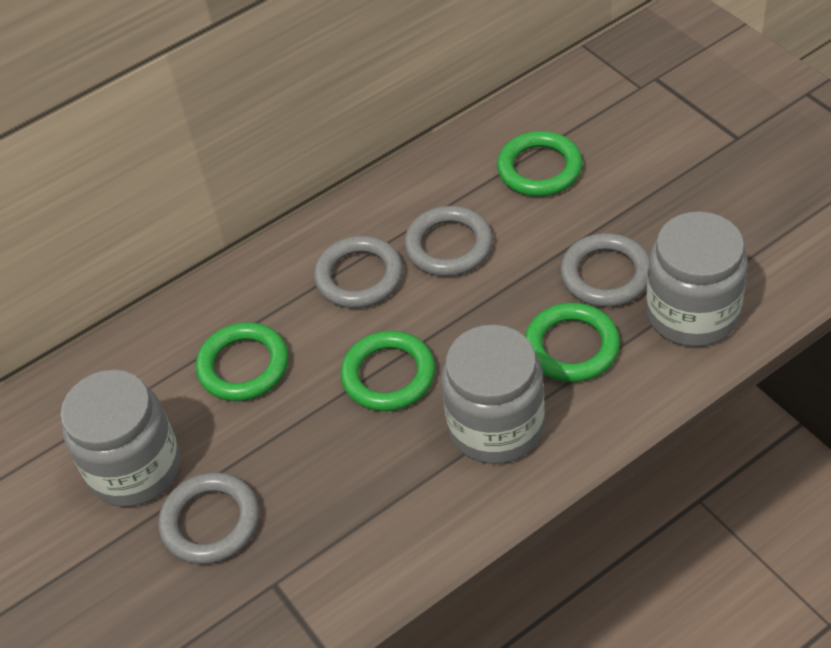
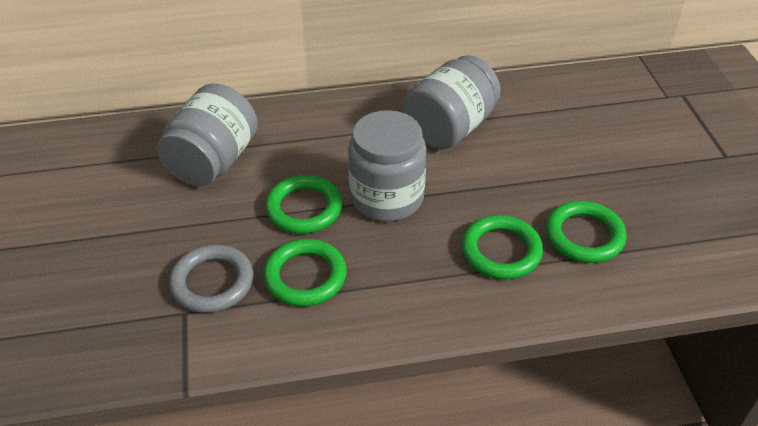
grey ring: [158,472,259,564] [314,236,403,308] [404,206,493,276] [560,233,650,307] = 4 -> [169,244,254,313] = 1

